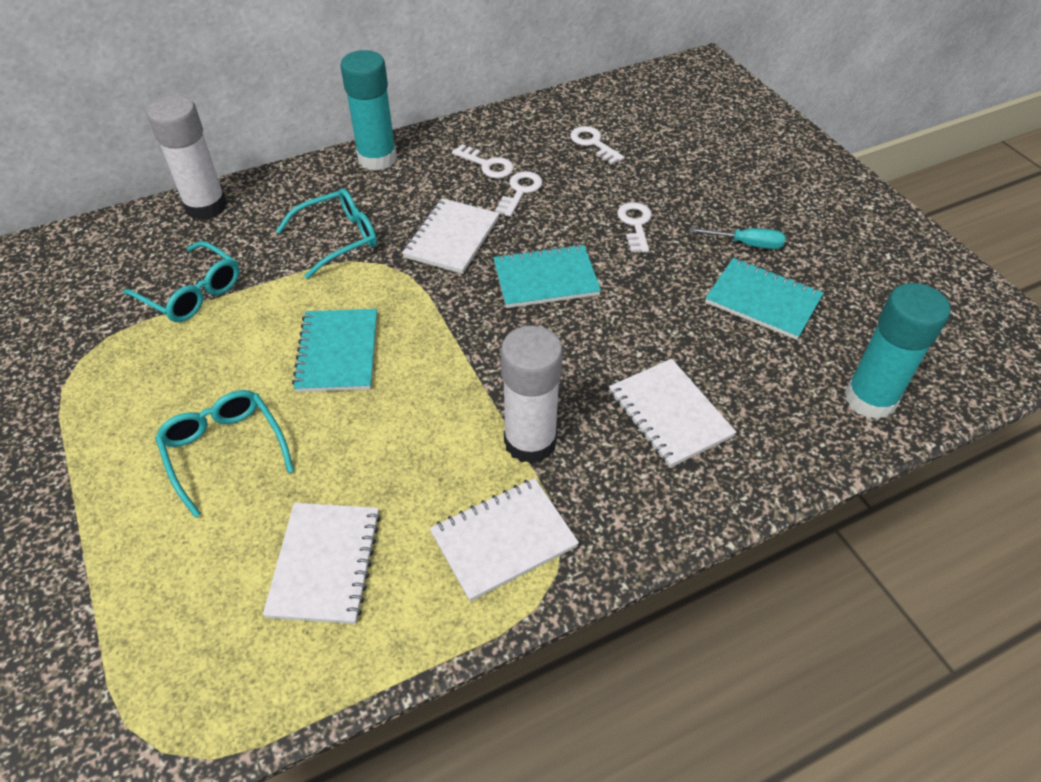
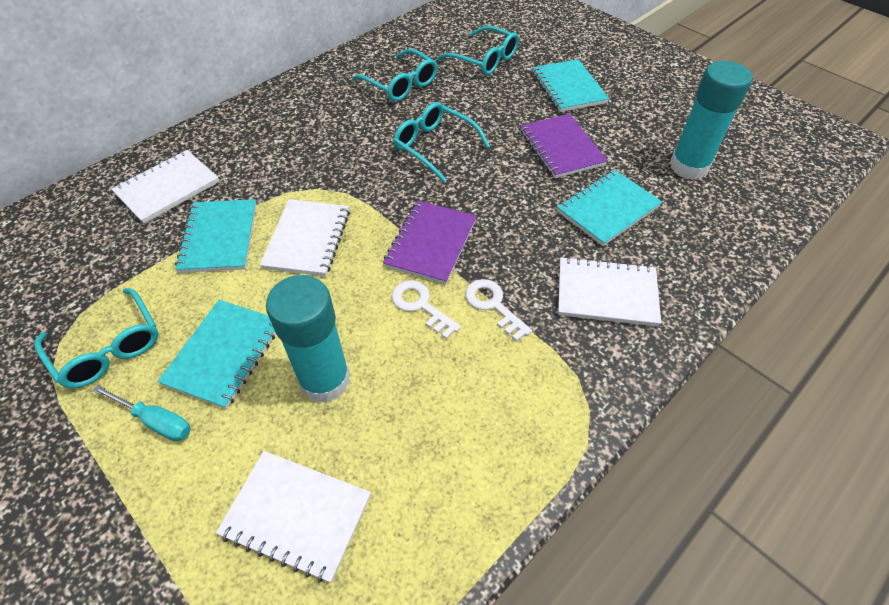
purple notebook: none = 0 -> [383,201,477,284] [520,114,608,178] = 2
turquoise glasses: [123,241,239,322] [155,390,294,518] [276,188,377,279] = 3 -> [34,288,158,388] [352,49,437,101] [393,102,490,182] [437,25,519,75] = 4
turquoise notebook: [292,309,377,392] [493,244,601,308] [705,258,824,340] = 3 -> [157,300,276,409] [175,199,257,273] [532,59,609,112] [557,170,662,246] = 4
white glue stick: [147,95,227,220] [501,325,563,464] = 2 -> none = 0
white key: [452,144,514,178] [495,171,542,217] [570,126,625,165] [617,202,652,253] = 4 -> [392,281,461,339] [465,279,532,342] = 2

